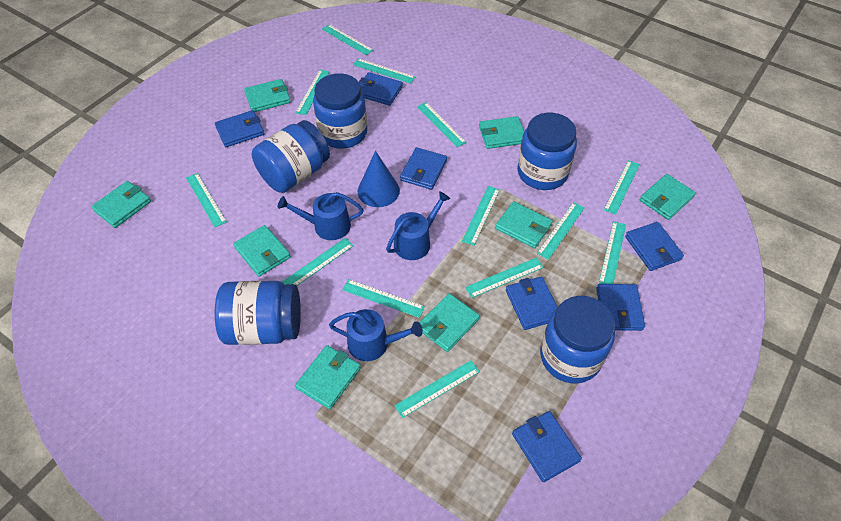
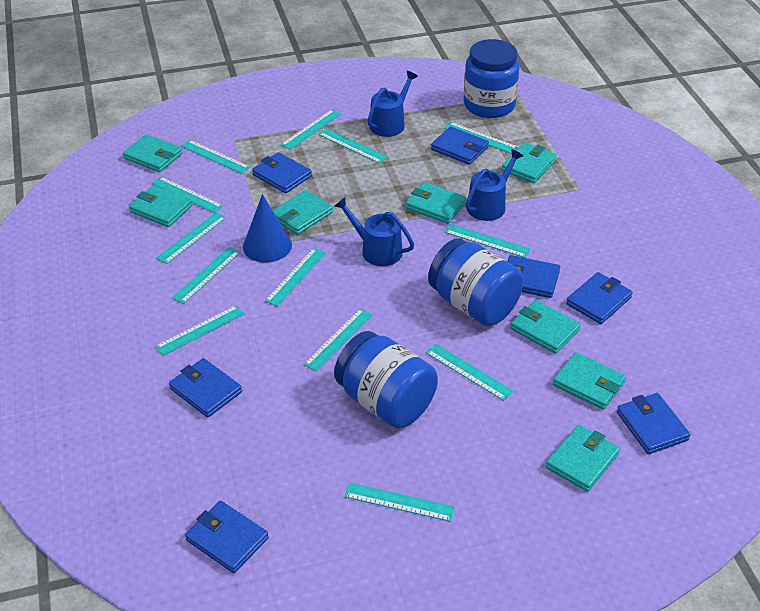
blue jar: [215,281,301,345] [252,120,330,193] [313,73,367,149] [517,113,577,190] [540,296,615,383] = 5 -> [334,331,438,428] [428,238,524,326] [463,39,520,118] = 3

